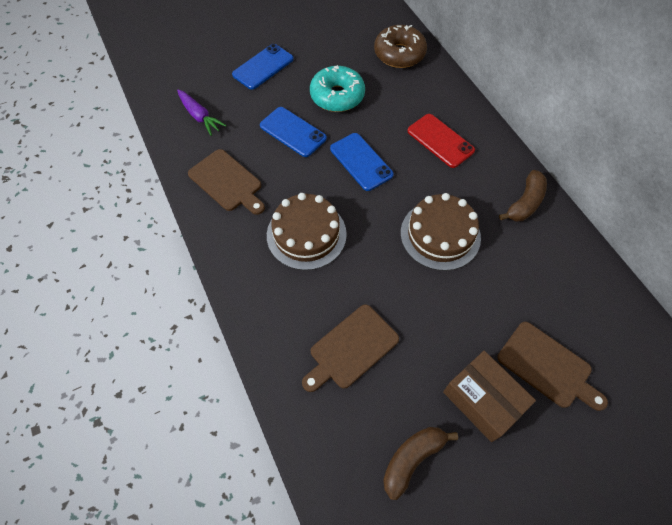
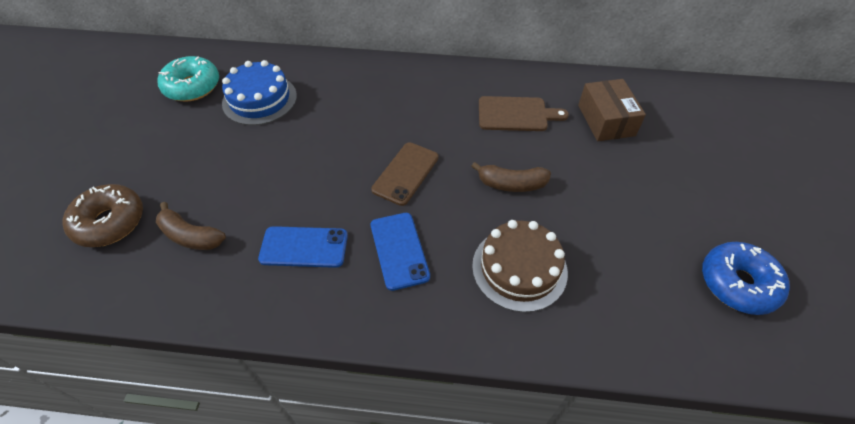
blue cake: none = 0 -> [222,60,297,125] = 1
blue donut: none = 0 -> [702,242,790,315] = 1
blue phone: [232,44,294,90] [260,107,327,157] [330,133,394,191] = 3 -> [258,226,348,268] [371,213,430,291] = 2
brown cake: [267,193,347,270] [401,193,481,271] = 2 -> [472,220,568,312] = 1
brown cutting board: [188,149,265,215] [302,304,399,392] [498,322,608,411] = 3 -> [479,96,569,131] = 1
brown phone: none = 0 -> [371,142,439,206] = 1
purple carrot: [177,90,226,136] = 1 -> none = 0
red phone: [408,114,475,168] = 1 -> none = 0

